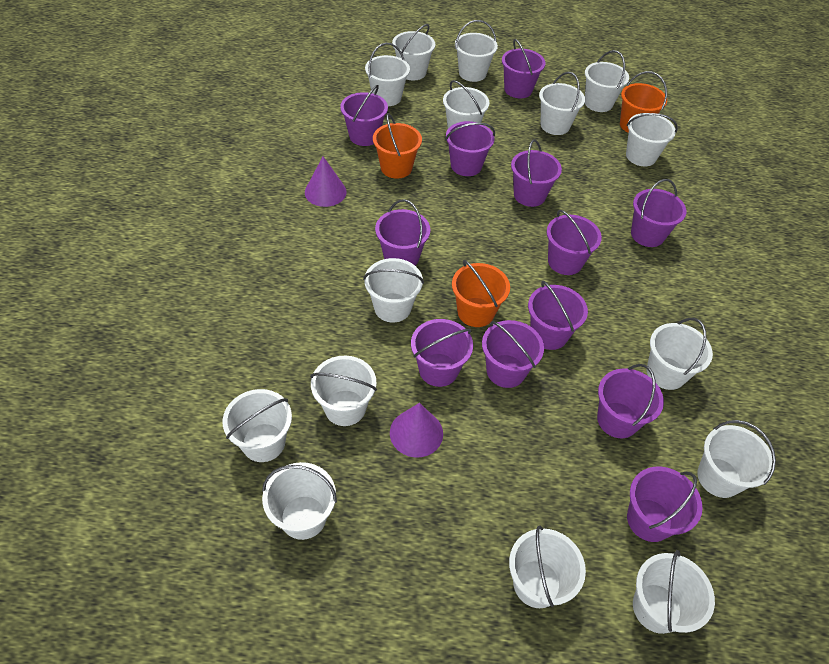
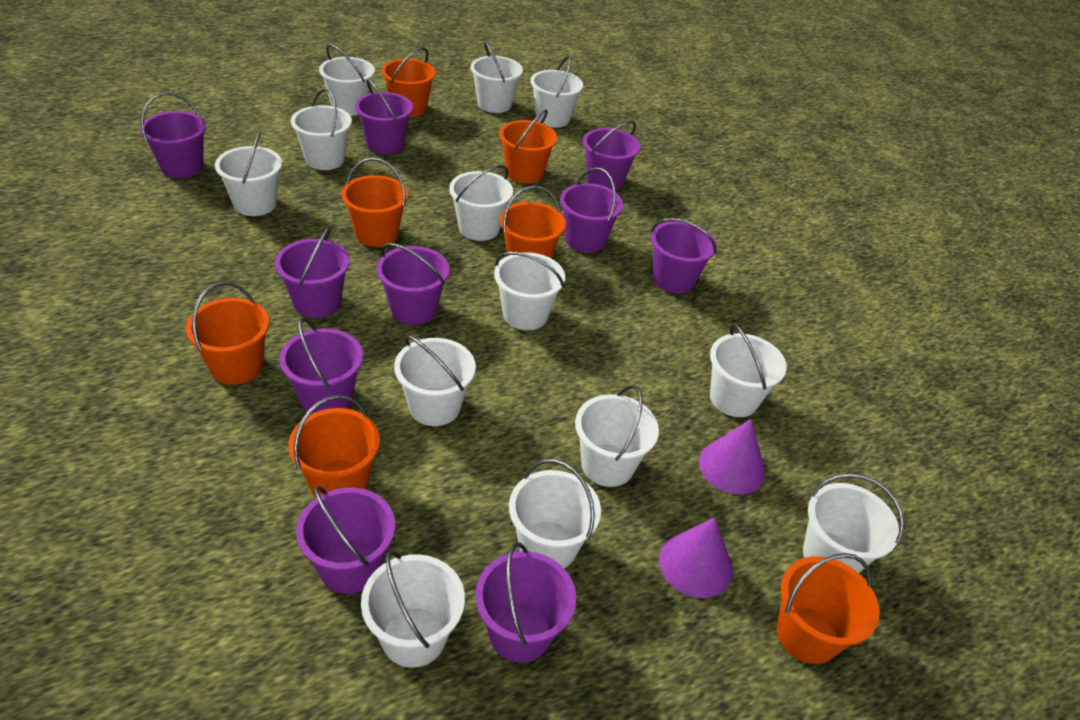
orange bucket: [373,113,422,179] [452,260,510,327] [620,71,667,133] = 3 -> [186,282,269,385] [288,395,380,498] [341,158,408,247] [381,47,436,117] [499,109,557,184] [500,185,566,259] [777,553,880,664] = 7
purple bucket: [340,85,388,146] [375,199,430,266] [411,319,473,387] [445,121,495,176] [482,320,544,388] [502,39,545,98] [511,139,562,207] [528,281,588,350] [547,210,602,275] [597,364,664,438] [627,467,703,542] [631,179,686,247] = 12 -> [140,92,206,178] [275,227,350,318] [279,318,363,415] [296,486,395,594] [355,78,413,154] [377,243,450,325] [475,542,576,663] [560,167,623,253] [583,121,640,190] [651,218,717,294] = 10
white bucket: [223,389,292,462] [262,462,337,540] [310,356,377,426] [363,258,424,323] [365,43,410,106] [392,24,435,80] [443,80,489,128] [455,20,498,82] [509,525,586,608] [539,72,585,135] [585,50,629,112] [626,113,678,166] [633,550,715,634] [647,318,713,390] [697,420,776,498] = 15 -> [215,131,282,216] [291,88,352,170] [319,44,375,116] [361,550,465,668] [394,335,476,426] [449,165,513,241] [471,41,523,113] [494,252,565,330] [509,459,601,568] [530,56,583,128] [575,385,659,487] [710,323,787,417] [803,474,904,573] = 13

